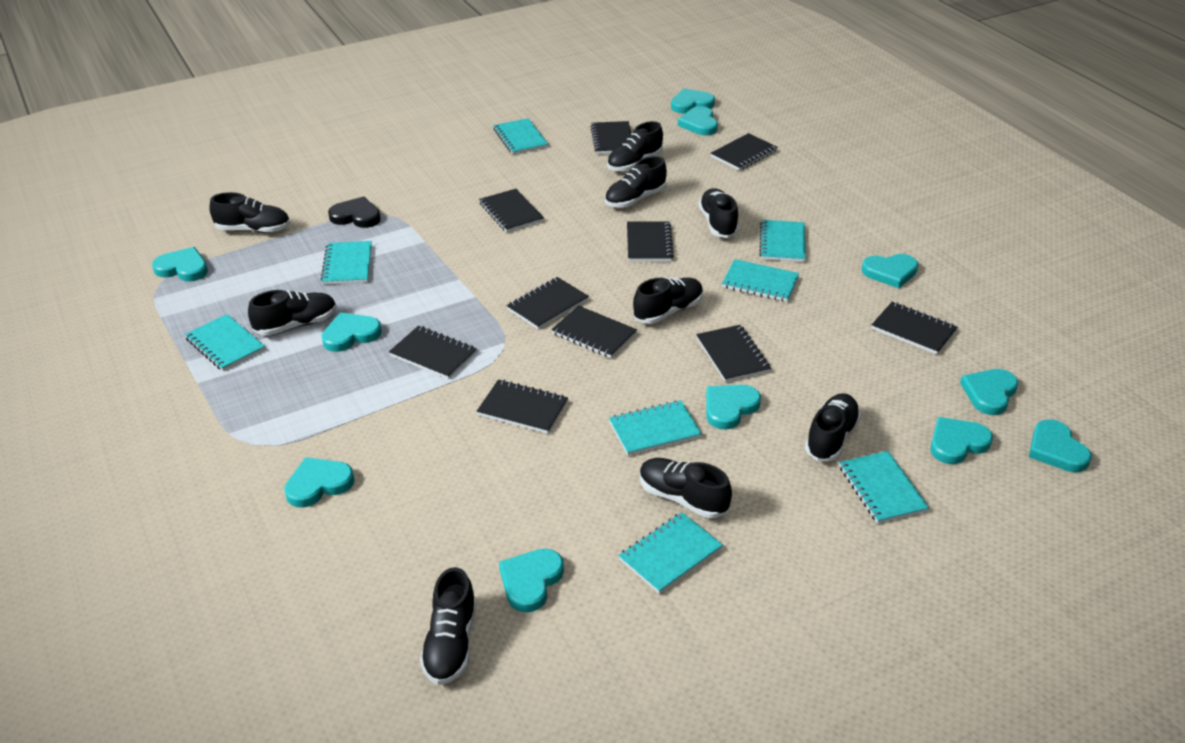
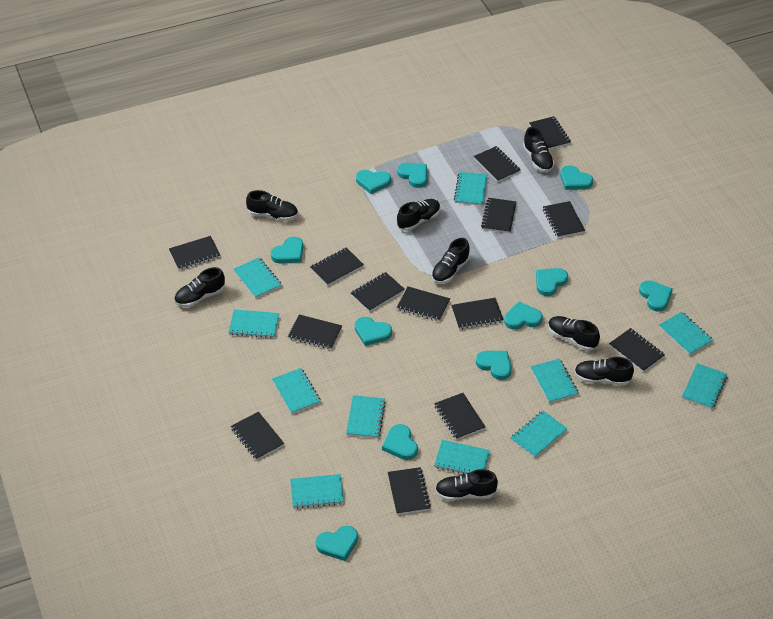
black heart: [328,196,381,228] = 1 -> none = 0
black notebook: [389,326,477,379] [477,379,568,434] [479,189,544,232] [507,277,589,329] [551,305,637,358] [590,121,631,154] [627,221,674,261] [696,325,771,382] [710,133,778,171] [871,302,958,354] = 10 -> [169,236,220,270] [231,412,284,460] [288,315,342,349] [310,247,364,286] [351,272,405,312] [388,467,431,515] [397,286,450,321] [434,393,485,440] [451,298,504,329] [474,146,520,182] [481,198,517,233] [529,116,571,150] [543,201,585,238] [609,328,665,372] = 14
black shoe: [210,192,290,233] [248,290,337,336] [420,567,476,685] [605,156,667,208] [607,121,663,171] [633,277,703,324] [640,458,732,518] [699,188,739,238] [805,393,861,461] = 9 -> [174,267,225,307] [246,190,298,221] [397,199,440,231] [431,238,470,284] [435,469,498,501] [523,127,554,172] [548,316,600,351] [574,357,634,385] = 8
turquoise notebook: [185,314,265,371] [321,241,372,285] [493,118,548,155] [609,400,702,456] [619,512,723,594] [722,259,799,302] [759,220,806,262] [839,451,929,524] = 8 -> [228,310,279,338] [233,258,282,298] [272,368,321,414] [290,474,344,509] [346,395,386,438] [434,440,490,474] [454,172,487,206] [511,411,568,458] [531,359,579,403] [659,312,713,355] [682,363,728,409] = 11

